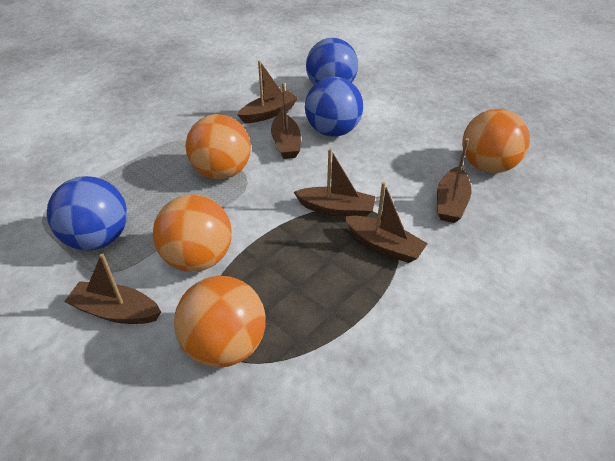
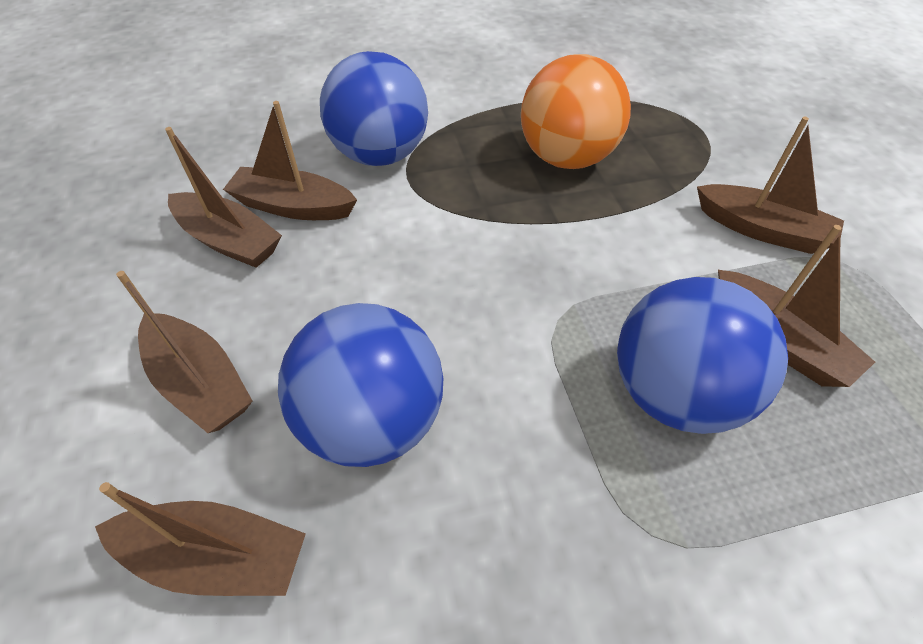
orange ball: [153,195,232,272] [174,276,266,368] [185,114,251,180] [462,109,530,173] = 4 -> [521,54,631,169] = 1

